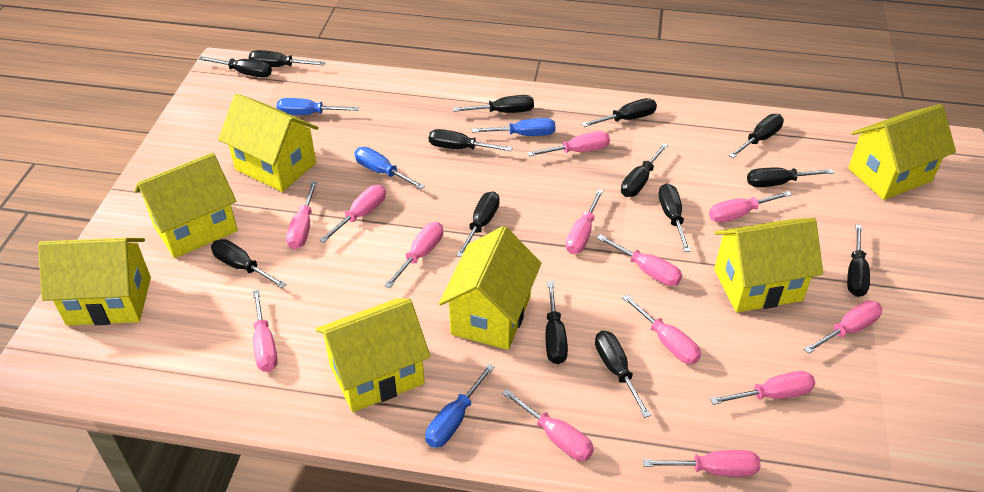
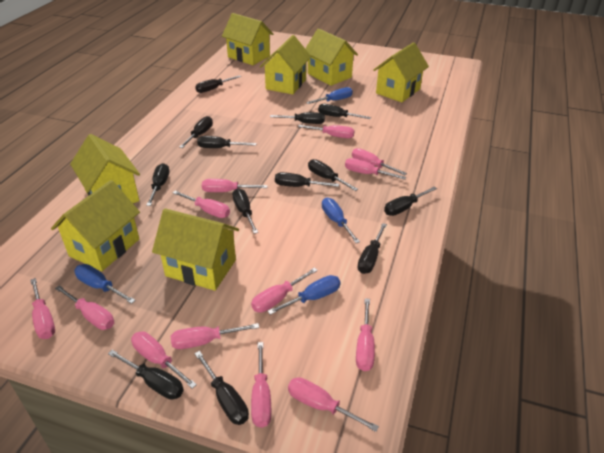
black screwdriver: [199,56,272,78] [211,239,286,288] [249,50,325,67] [429,129,513,151] [453,95,534,113] [456,191,500,257] [546,281,568,364] [581,98,657,127] [595,331,651,418] [621,143,668,197] [659,183,691,252] [729,114,784,158] [747,167,834,187] [847,225,870,297] = 14 -> [108,350,184,400] [146,163,169,206] [179,116,213,148] [194,351,249,425] [195,75,241,93] [197,136,257,148] [232,188,258,234] [270,112,325,124] [275,172,339,187] [308,159,358,191] [318,104,371,119] [357,223,387,274] [384,187,437,216] = 13

